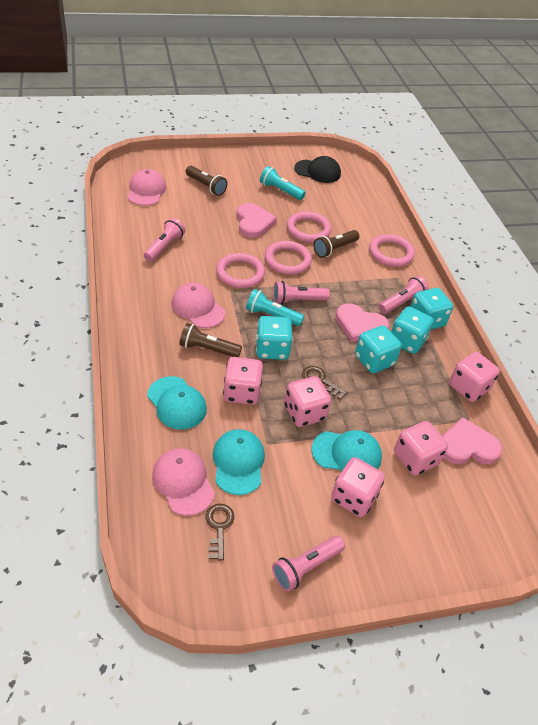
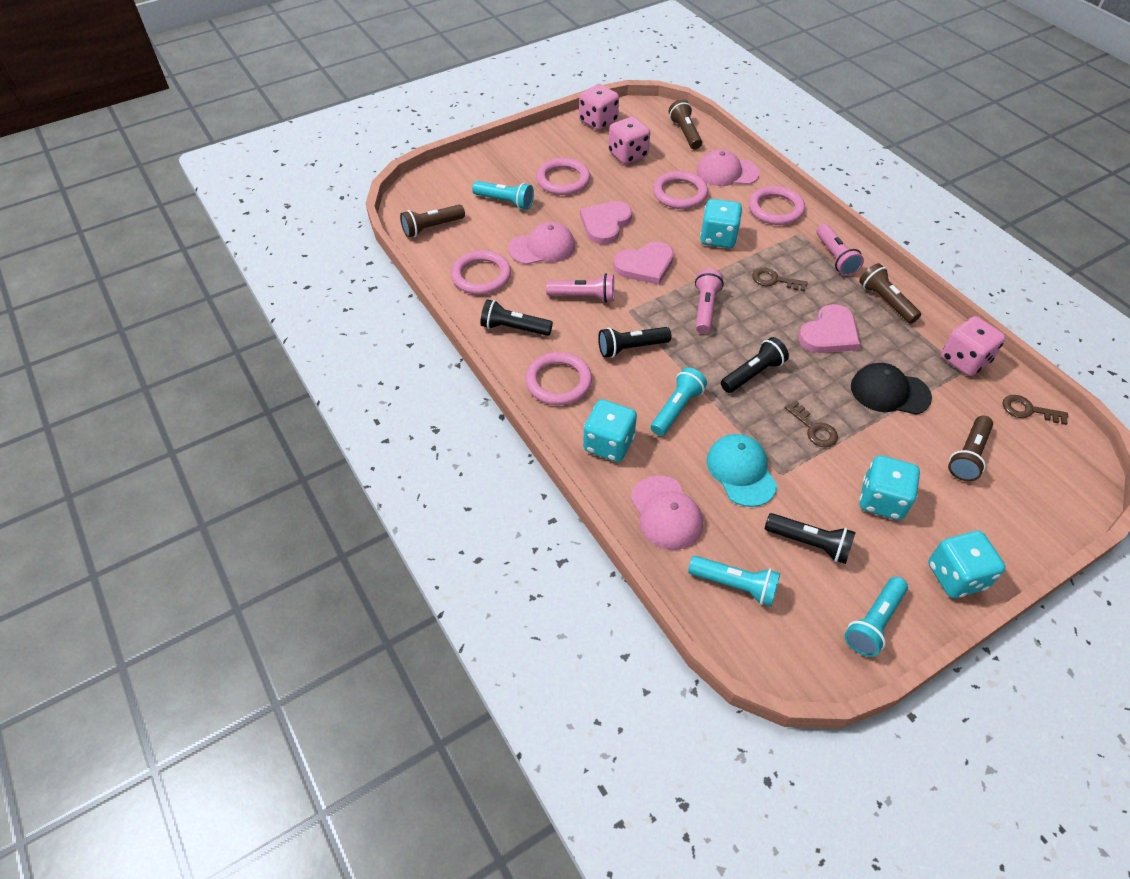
black flashlight: none = 0 -> [480,299,553,336] [598,327,671,358] [721,337,789,393] [765,513,856,564] = 4
brown flashlight: [179,323,242,357] [186,166,227,196] [313,230,359,258] = 3 -> [400,205,465,238] [669,100,702,149] [859,263,921,324] [948,416,993,481] = 4
brown key: [206,504,234,561] [302,366,348,400] = 2 -> [752,268,808,291] [784,400,838,447] [1003,395,1068,425] = 3
pink dice: [223,357,263,405] [284,376,331,427] [331,457,385,517] [394,421,448,476] [449,352,500,402] = 5 -> [579,84,619,130] [608,116,650,164] [941,316,1005,376] = 3
pink flashlight: [144,218,185,262] [272,535,345,592] [273,281,330,305] [378,276,429,314] = 4 -> [546,273,615,302] [695,269,724,334] [816,224,864,276] = 3
pink ring: [216,253,265,288] [265,241,312,274] [287,211,331,242] [369,234,415,267] = 4 -> [451,250,511,295] [525,352,592,405] [536,158,590,195] [653,171,708,209] [749,186,805,225] = 5
turquoise cap: [147,376,207,430] [213,429,265,495] [311,430,382,471] = 3 -> [707,434,777,507] = 1
turquoise flashlight: [246,289,304,326] [260,166,306,200] = 2 -> [472,181,534,210] [651,367,707,436] [688,556,780,606] [845,577,908,657] = 4

